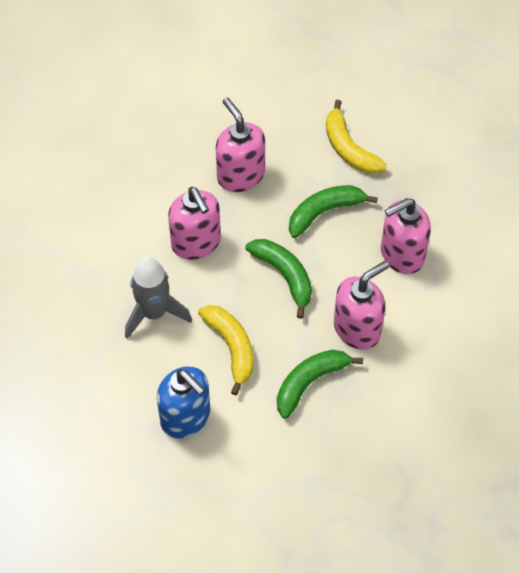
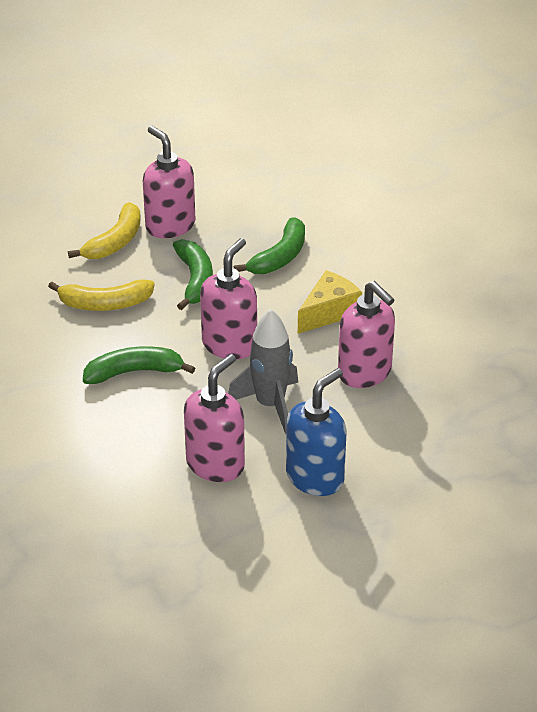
yellow cheese: none = 0 -> [298,270,362,334] = 1

